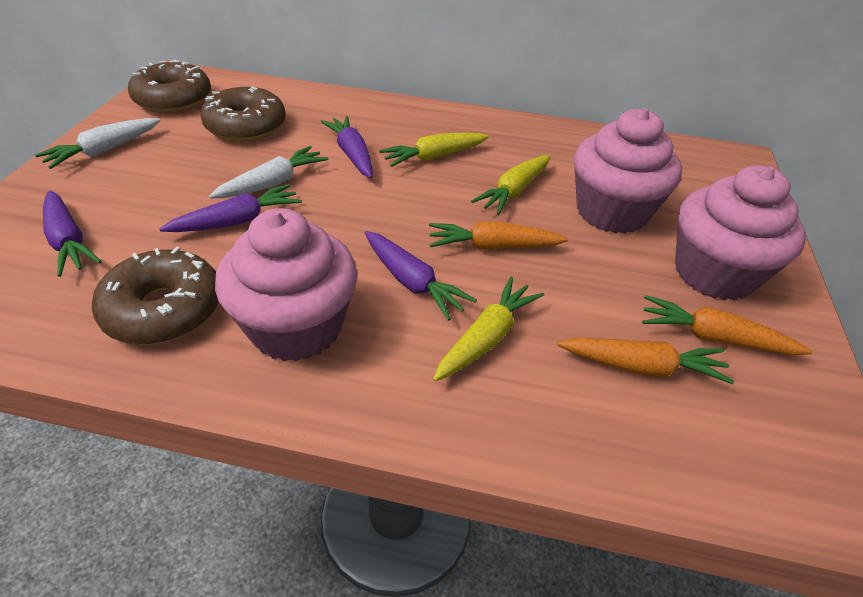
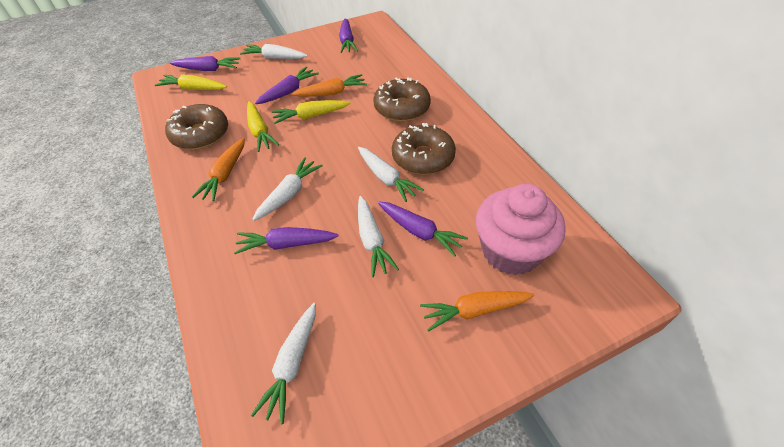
pink cupcake: [215,208,357,362] [574,108,682,234] [675,165,806,300] = 3 -> [476,184,566,275] = 1
purple carrot: [43,191,102,277] [159,184,302,232] [321,116,373,178] [365,231,477,321] = 4 -> [170,56,240,71] [234,227,339,254] [255,67,319,104] [339,18,358,53] [378,202,468,257] = 5
white carrot: [35,118,161,169] [209,146,329,199] = 2 -> [240,44,307,59] [251,303,316,424] [252,157,323,221] [358,147,424,202] [358,196,399,277] = 5

